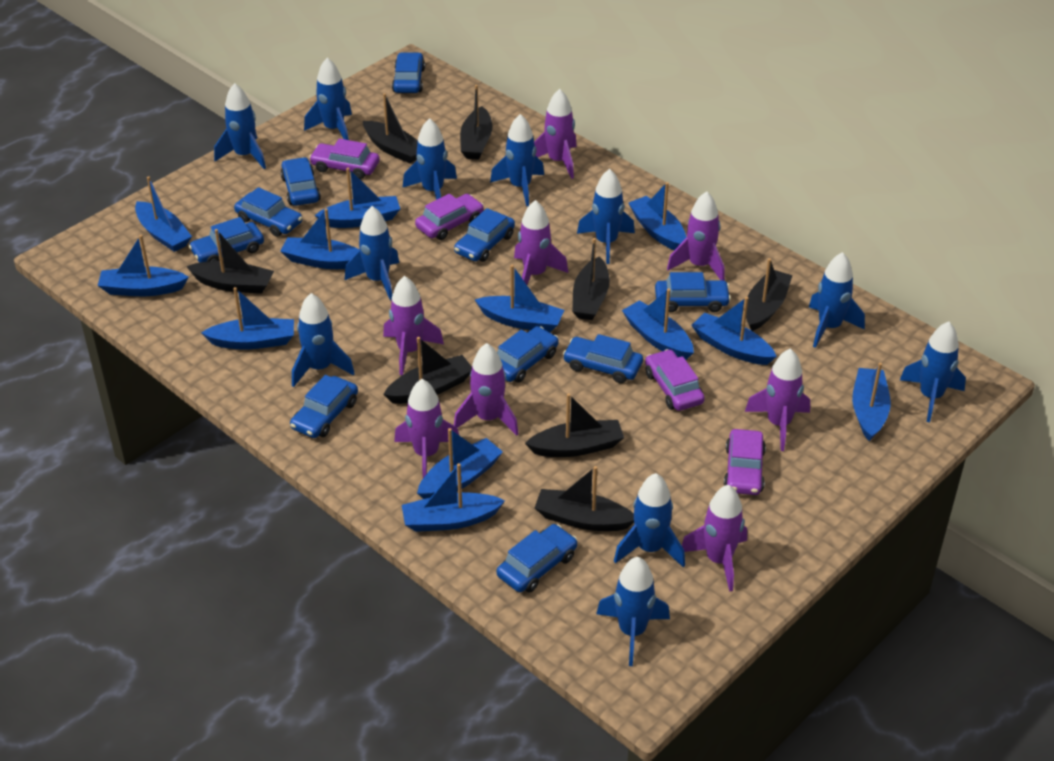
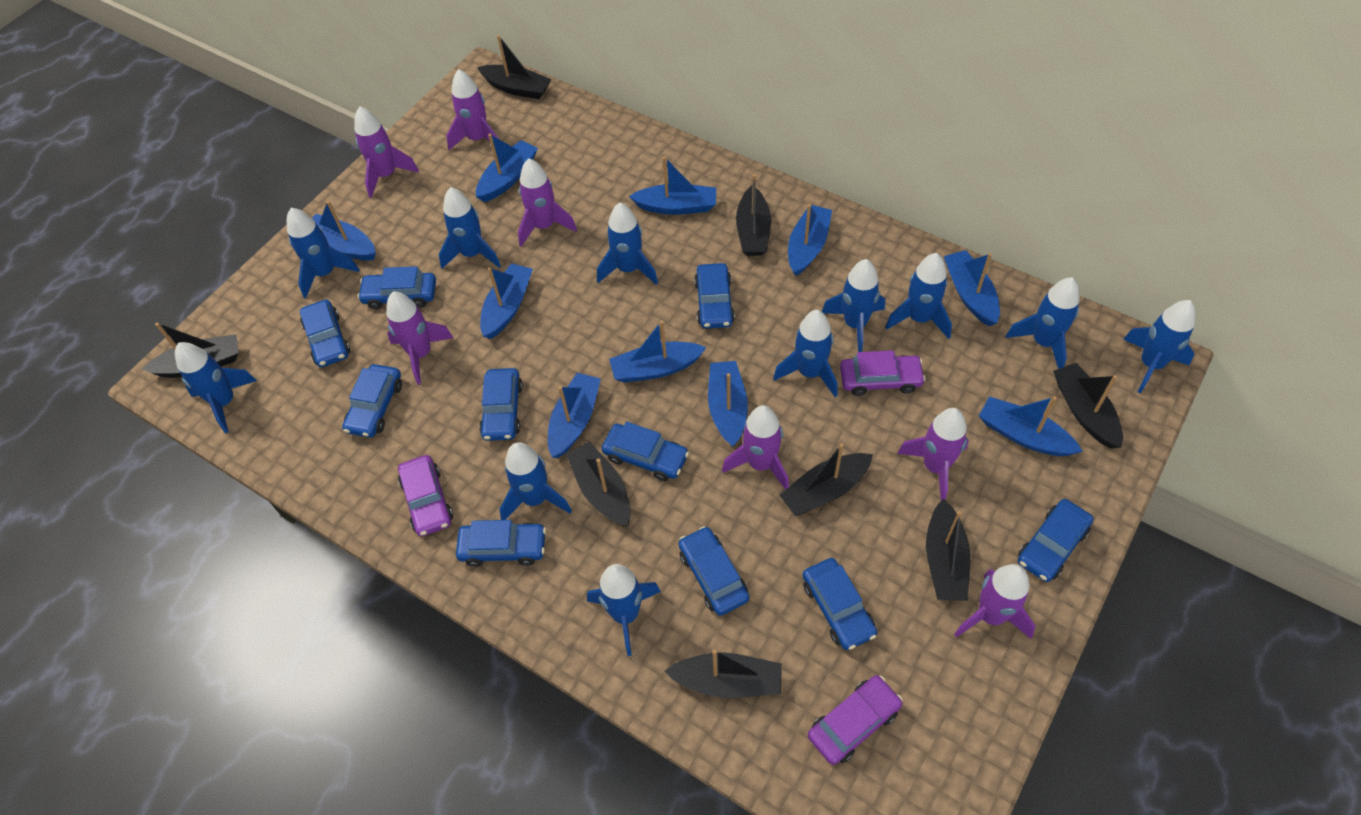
blue boat: [98,235,189,296] [135,176,192,252] [201,287,294,350] [280,208,359,269] [315,168,400,228] [402,463,505,532] [417,428,503,499] [475,265,564,332] [622,289,694,360] [628,182,687,250] [691,297,777,365] [852,363,891,441] = 12 -> [312,201,376,261] [476,134,538,202] [480,263,533,339] [548,373,601,458] [609,321,706,383] [629,157,716,215] [708,361,748,447] [788,204,832,276] [944,250,1000,326] [979,396,1083,456] = 10
purple car: [309,139,380,179] [415,194,484,240] [645,349,705,411] [724,429,766,495] = 4 -> [398,455,453,536] [808,675,903,765] [840,350,926,396] = 3
purple rocket: [383,276,444,375] [394,379,459,478] [454,343,519,436] [514,200,568,284] [534,89,577,179] [667,191,725,281] [682,485,747,592] [745,348,810,451] = 8 -> [354,106,419,198] [386,292,453,384] [446,69,498,150] [518,158,577,247] [722,405,789,490] [897,408,969,501] [954,564,1036,639] = 7

